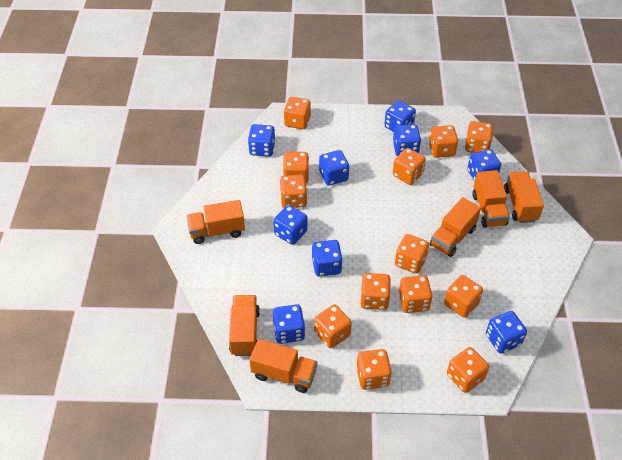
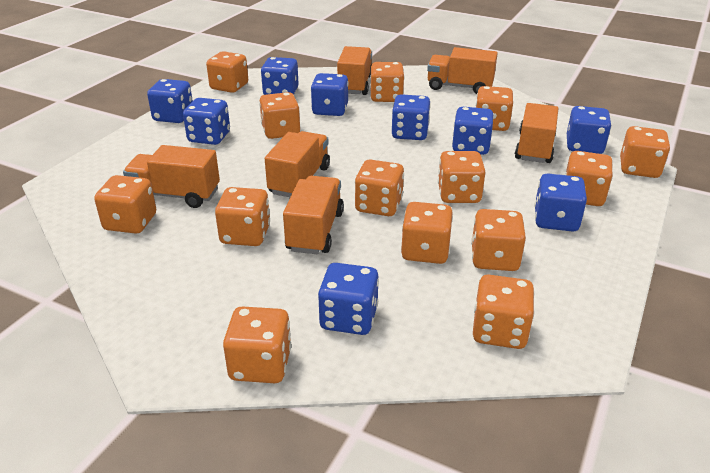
orange dice: [279,175,307,208] [283,152,309,183] [284,97,311,129] [314,304,352,348] [356,349,392,390] [360,273,391,310] [393,148,426,185] [395,234,429,274] [399,275,433,313] [429,125,458,158] [444,275,483,318] [447,347,489,393] [465,121,494,153] = 13 -> [94,175,156,234] [206,51,248,93] [215,187,270,246] [223,306,291,383] [259,92,301,139] [355,159,404,216] [370,62,404,102] [401,202,453,264] [438,151,485,203] [471,209,526,271] [473,275,534,349] [476,86,513,131] [565,151,613,206] [620,126,670,178] = 14

